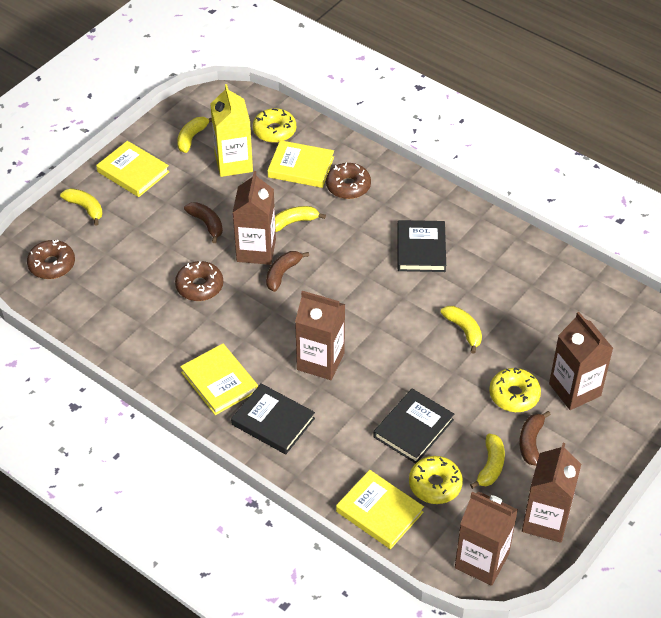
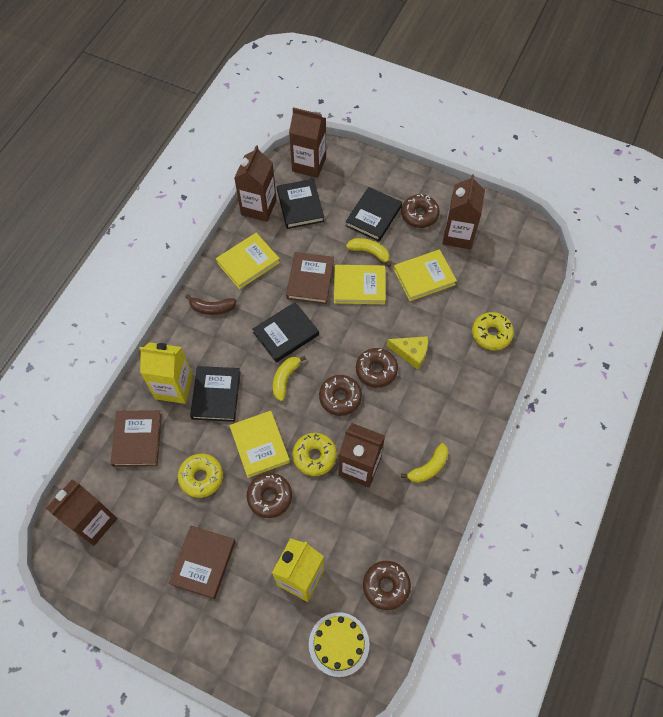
black book: [231,383,315,454] [373,389,454,464] [397,220,446,272] = 3 -> [190,366,240,422] [253,302,319,363] [277,179,324,229] [346,187,402,242] = 4
brown banana: [184,202,223,243] [266,251,309,292] [519,411,551,466] = 3 -> [185,294,236,315] = 1
brown book: none = 0 -> [111,410,162,467] [169,526,235,599] [286,252,334,304] = 3
brown donut: [27,240,75,279] [175,261,223,301] [326,163,371,199] = 3 -> [247,473,292,518] [319,375,362,416] [356,348,398,388] [363,561,411,610] [401,194,440,228] = 5
yellow banana: [60,188,103,225] [177,117,212,153] [275,206,326,232] [441,306,482,354] [470,434,505,489] = 5 -> [273,356,306,401] [346,238,391,267] [401,443,449,483] = 3
yellow cake: none = 0 -> [309,612,369,677] = 1
yellow carton: [210,84,253,177] = 1 -> [139,342,193,404] [272,538,324,602] = 2
yellow cheese: none = 0 -> [387,336,428,369] = 1

